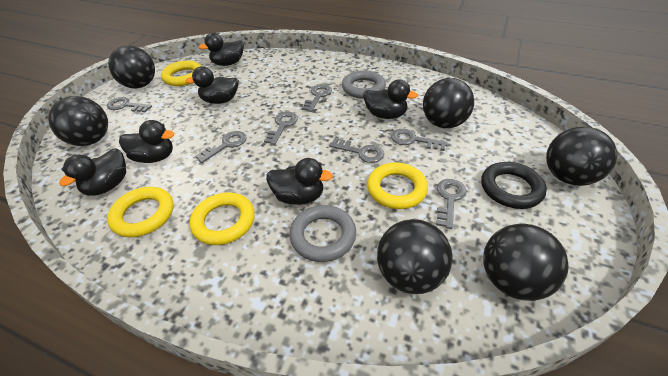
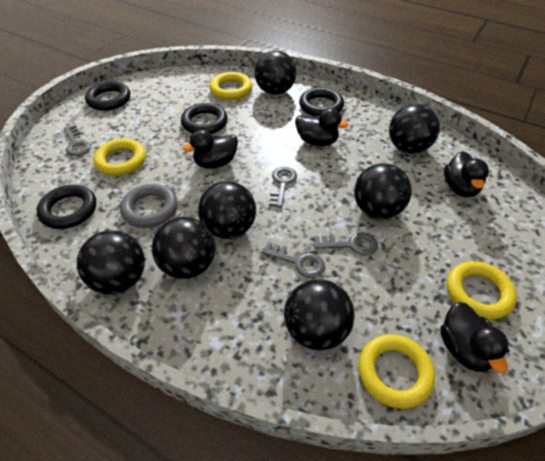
black ball: [48,96,108,146] [108,45,155,88] [377,219,453,294] [423,78,474,128] [483,224,569,301] [546,127,617,186] = 6 -> [77,230,145,295] [152,217,215,279] [198,181,256,239] [255,50,296,95] [284,279,354,351] [354,163,412,219] [389,104,440,153] = 7
black duck: [59,148,126,196] [119,120,174,163] [185,66,239,104] [199,33,244,66] [267,158,333,205] [363,79,418,119] = 6 -> [183,129,238,169] [295,108,349,146] [440,302,509,373] [444,151,489,197] = 4
black ring: [481,162,547,209] = 1 -> [37,185,96,229] [85,81,130,111] [181,103,228,134] [299,87,344,116] = 4
grey key: [107,97,152,112] [195,131,247,163] [264,112,298,145] [302,84,332,112] [329,138,384,163] [391,129,448,151] [436,179,466,229] = 7 -> [64,125,91,156] [261,242,325,278] [269,167,297,208] [314,233,378,256] = 4
grey ring: [289,205,356,262] [342,70,386,99] = 2 -> [120,184,178,228] = 1

